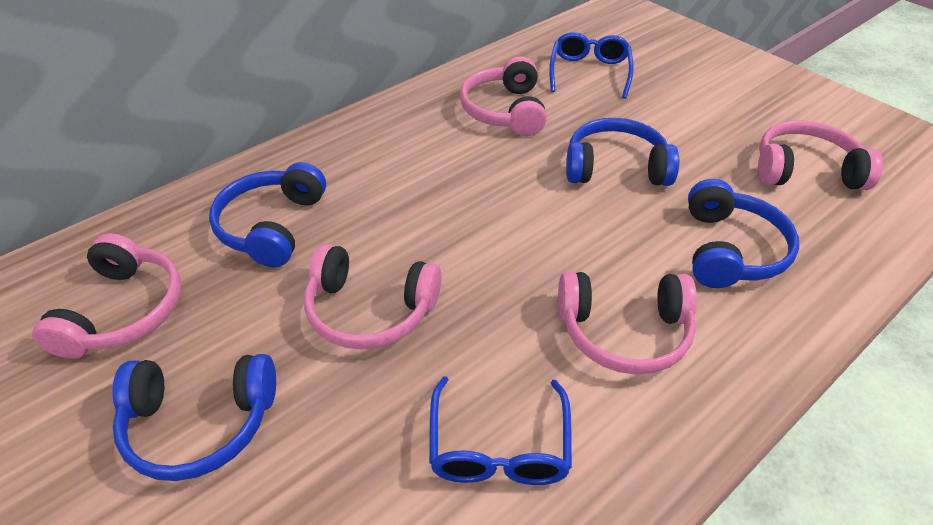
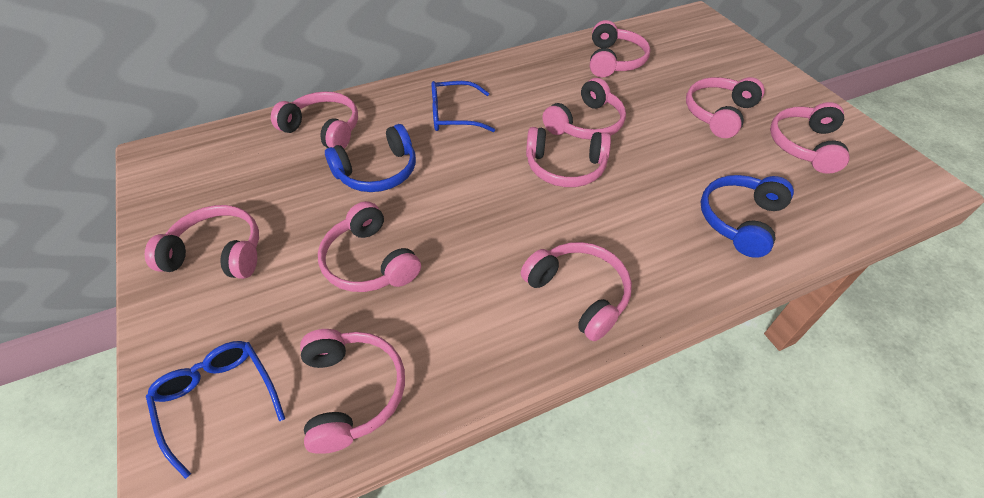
blue headphones: [112,354,276,481] [209,162,326,267] [566,118,679,186] [688,179,799,288] = 4 -> [325,124,416,192] [701,175,794,258] = 2
pink headphones: [32,233,181,359] [304,244,441,350] [460,56,547,136] [558,272,697,375] [758,120,883,190] = 5 -> [144,205,259,279] [271,91,358,149] [300,329,405,454] [318,201,421,292] [521,242,632,341] [526,127,611,187] [543,78,626,140] [590,20,650,77] [686,77,765,138] [770,102,850,174] = 10

